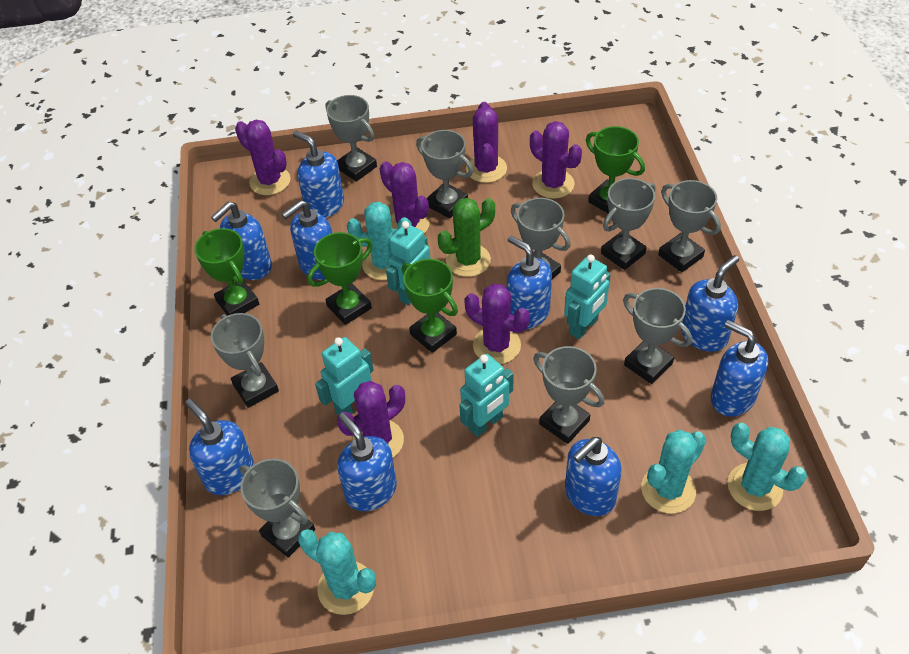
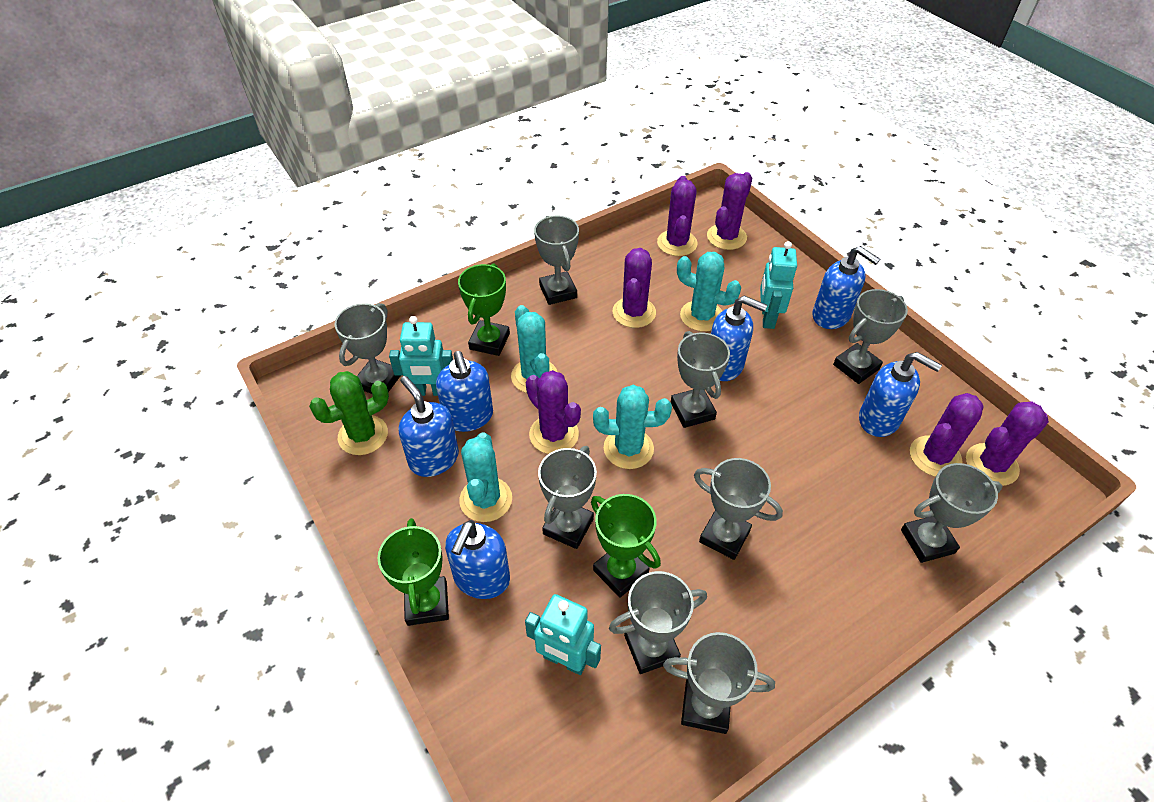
blue soap dispenser: [185,399,254,495] [211,202,272,280] [282,200,332,280] [293,131,344,218] [337,413,397,511] [506,235,552,329] [565,437,622,516] [681,255,739,352] [711,320,768,417] = 9 -> [399,376,459,477] [436,351,493,432] [445,520,510,599] [711,296,767,381] [812,246,880,329] [859,352,942,437] = 6
green trophy: [194,228,259,316] [307,232,373,325] [402,259,458,353] [586,126,645,213] = 4 -> [377,518,449,626] [458,263,510,356] [591,494,661,598] = 3
turquoise robot: [315,337,374,415] [386,221,430,306] [459,354,513,437] [564,254,611,339] = 4 -> [389,316,453,396] [525,594,601,675] [760,241,797,329] = 3

